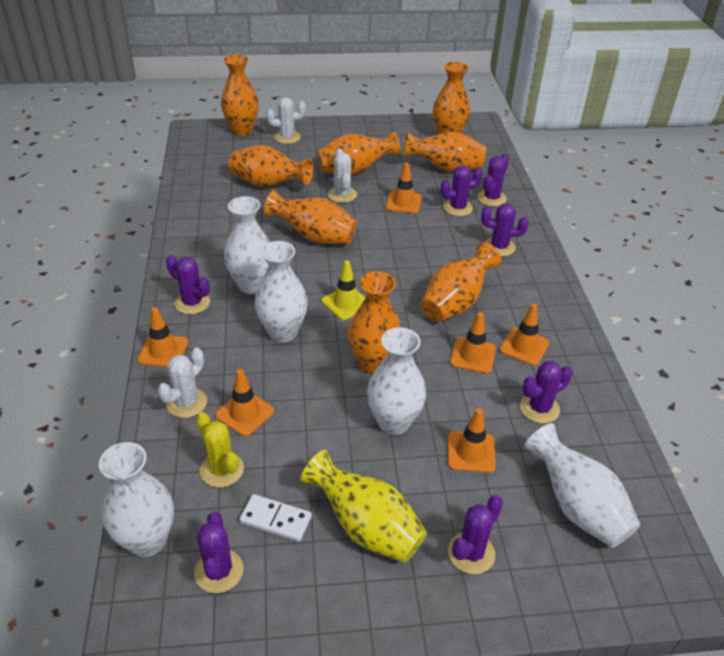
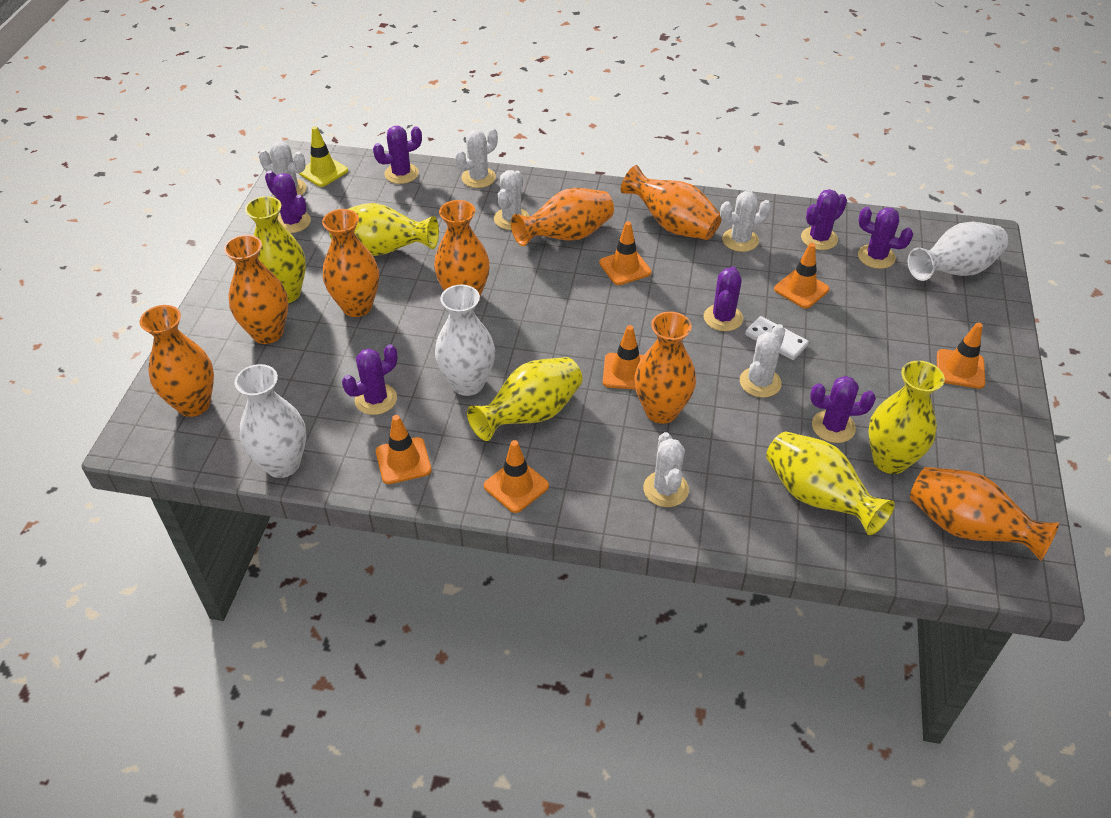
white cactus: [158,348,207,418] [266,97,306,144] [328,149,357,203] = 3 -> [259,141,307,197] [455,128,498,188] [494,170,529,230] [643,432,689,507] [720,191,771,252] [740,324,785,398] = 6
white vase: [99,442,174,557] [224,196,270,294] [255,241,308,342] [367,327,426,435] [524,423,640,548] = 5 -> [235,364,306,478] [435,285,495,396] [908,222,1008,281] = 3
yellow cactus: [196,412,244,487] = 1 -> none = 0
yellow vase: [301,450,427,563] = 1 -> [245,196,306,303] [329,203,439,256] [467,357,583,441] [766,432,895,535] [868,360,945,474] = 5

